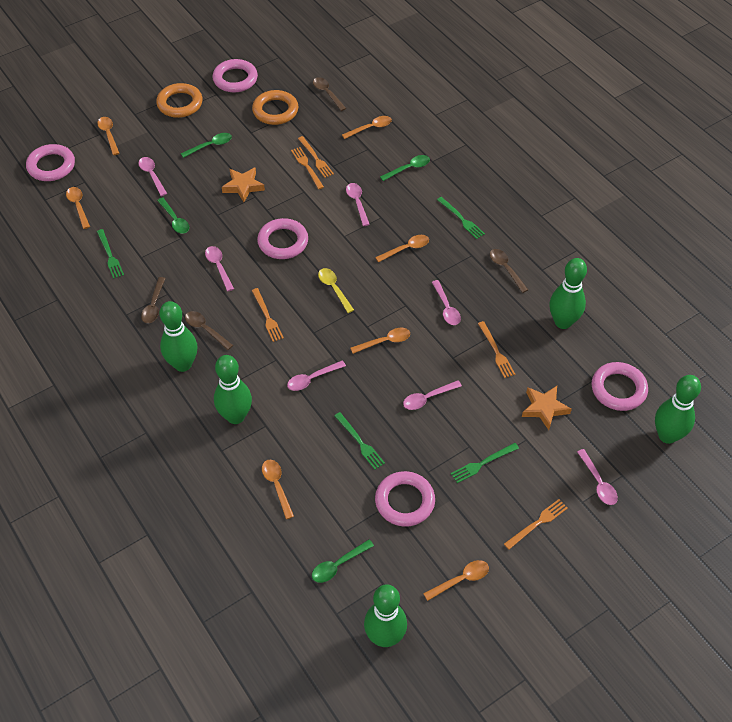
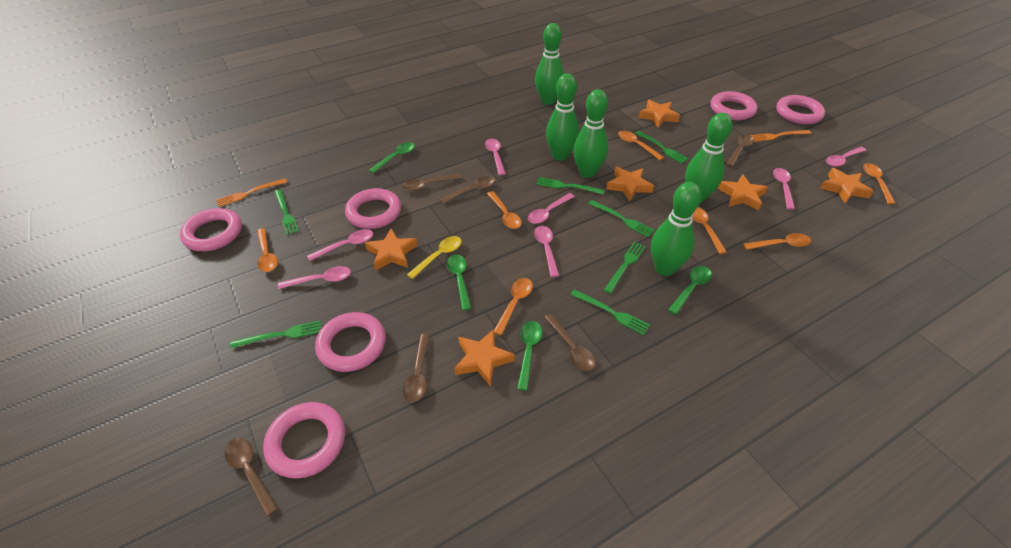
brown spoon: [141,277,166,323] [185,311,233,350] [313,77,346,111] [490,249,528,293] = 4 -> [225,438,278,517] [402,174,462,191] [403,334,430,402] [440,176,495,204] [544,314,596,371] [726,135,754,167] = 6
green fork: [97,229,124,279] [334,412,385,469] [437,197,485,239] [451,443,519,483] = 4 -> [230,320,321,349] [274,189,299,235] [536,177,605,195] [570,289,650,335] [588,200,654,237] [604,242,646,294] [635,131,688,164] = 7
orange fork: [252,288,284,342] [291,147,324,189] [298,136,334,178] [478,321,515,378] [504,499,568,549] = 5 -> [216,178,287,207] [751,130,811,142] = 2
orange ring: [156,83,202,118] [252,90,298,125] = 2 -> none = 0
orange star: [222,167,265,202] [522,386,572,430] = 2 -> [365,228,418,271] [454,329,515,386] [606,167,654,201] [638,100,680,128] [718,174,768,210] [820,168,874,203] = 6
pink ring: [26,144,75,181] [213,59,258,92] [257,218,308,259] [375,471,435,527] [591,362,648,411] = 5 -> [180,208,242,251] [263,402,345,479] [315,312,386,372] [345,188,401,229] [711,91,757,120] [776,95,825,124] = 6

